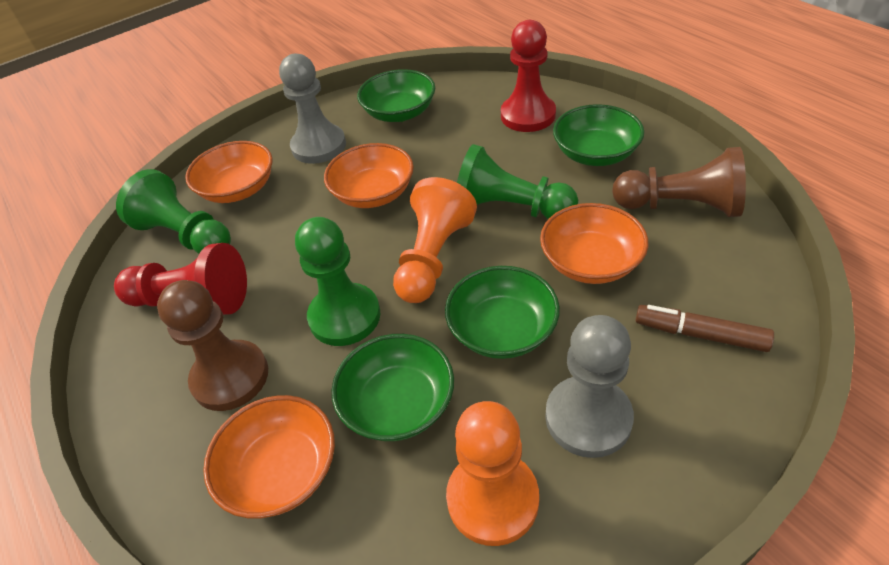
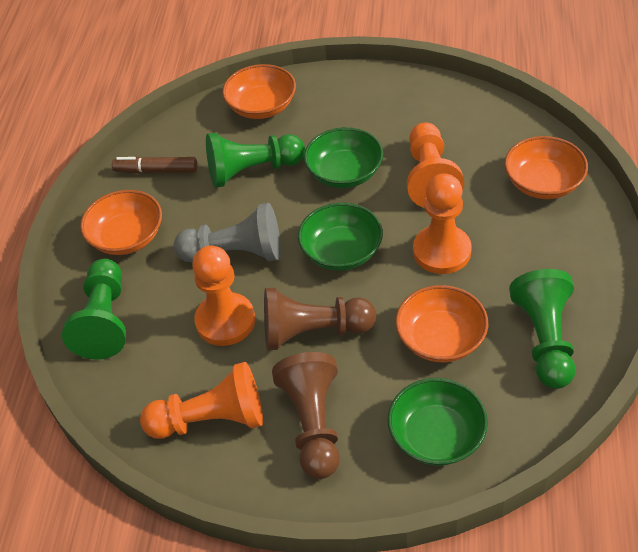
green bowl: [332,334,454,441] [357,69,435,122] [445,266,560,359] [553,104,644,166] = 4 -> [298,202,383,271] [304,127,383,188] [388,378,488,466] = 3
grey pawn: [279,54,346,164] [545,315,634,458] = 2 -> [174,203,281,262] = 1
orange pawn: [393,177,477,303] [446,401,539,546] = 2 -> [140,362,263,439] [192,245,255,346] [407,122,464,208] [413,173,472,274] = 4
red pawn: [114,243,247,315] [501,20,556,132] = 2 -> none = 0

